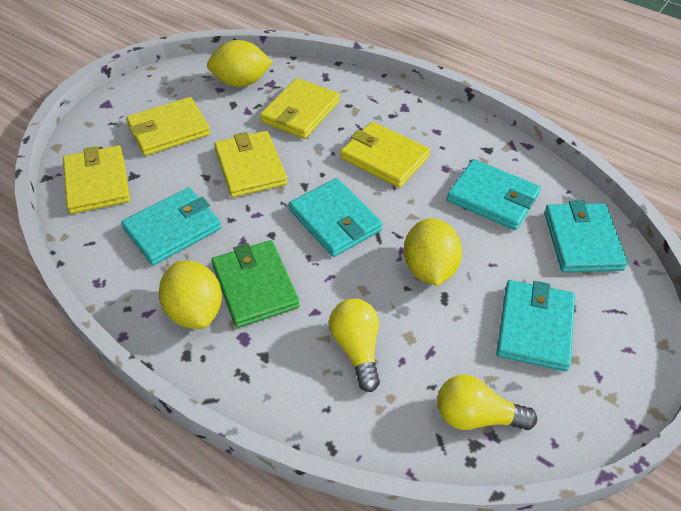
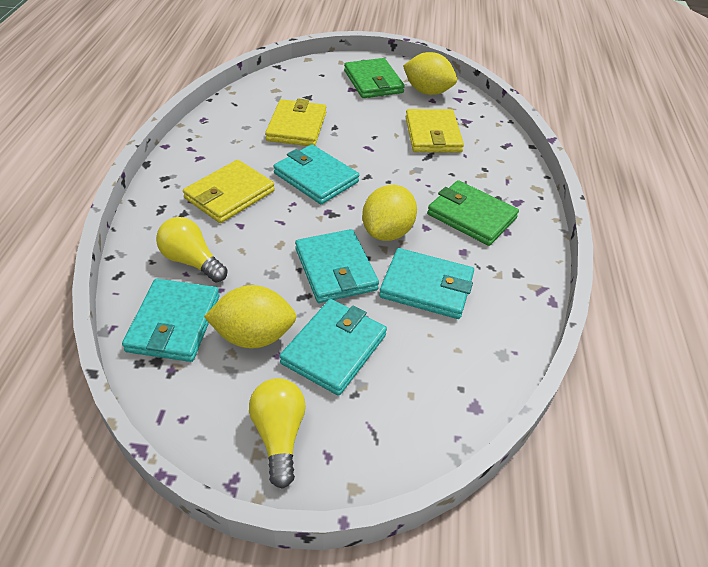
green wallet: [211,240,300,328] = 1 -> [344,58,405,98] [427,180,519,246] = 2
yellow wallet: [63,145,130,214] [126,97,211,156] [214,131,287,198] [260,78,340,139] [340,122,431,188] = 5 -> [183,160,275,223] [265,98,326,146] [406,109,464,152] = 3

